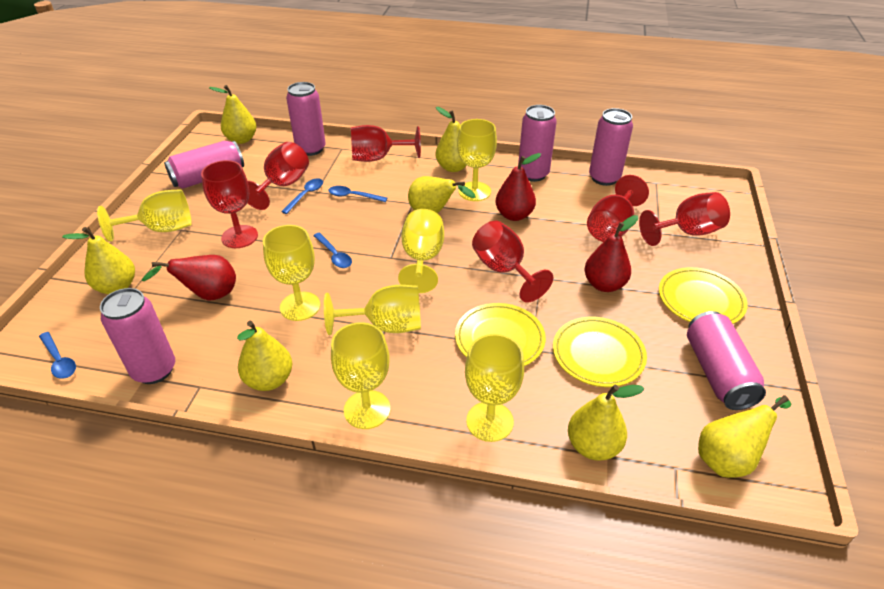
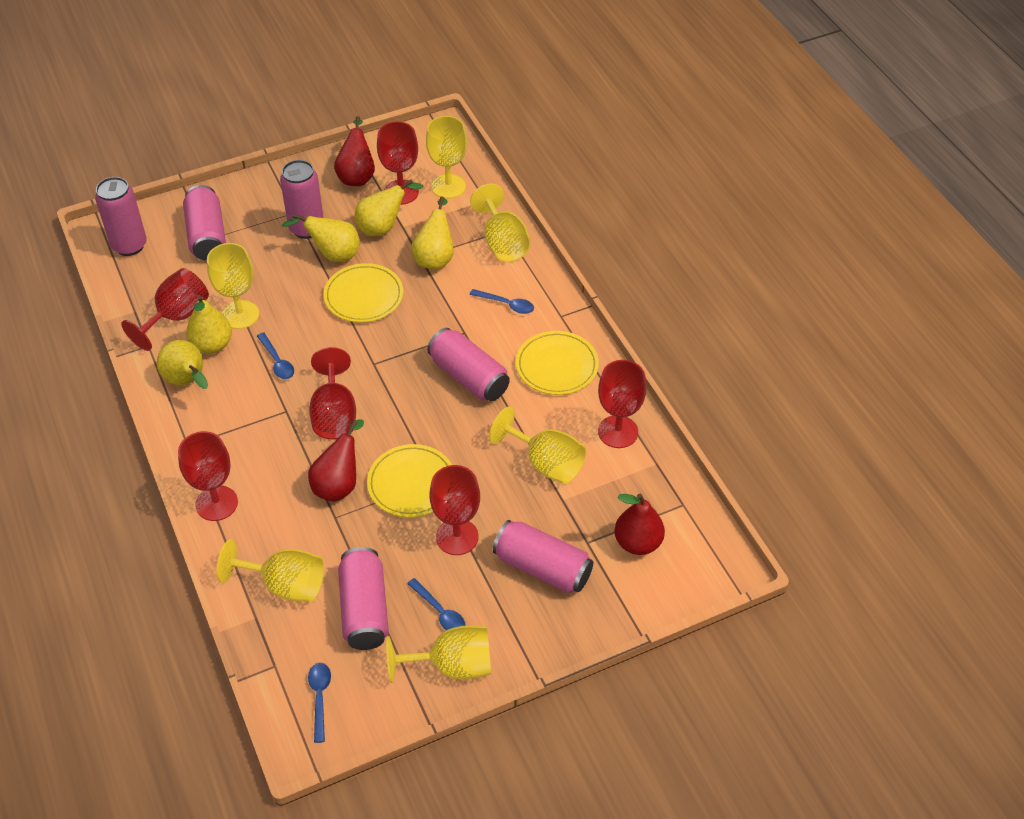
yellow goblet: [97,189,192,242] [263,225,320,321] [324,285,421,335] [331,322,391,429] [398,209,444,293] [457,119,497,201] [465,334,524,442] = 7 -> [207,243,259,329] [217,539,324,602] [386,625,491,683] [426,116,467,199] [470,184,531,262] [489,407,587,484] = 6
yellow pear: [62,227,135,294] [209,85,257,144] [237,321,292,391] [408,176,475,213] [435,107,467,172] [568,385,644,461] [698,395,792,478] = 7 -> [157,340,208,389] [186,295,232,354] [282,213,360,262] [355,179,424,236] [411,196,454,270] = 5

